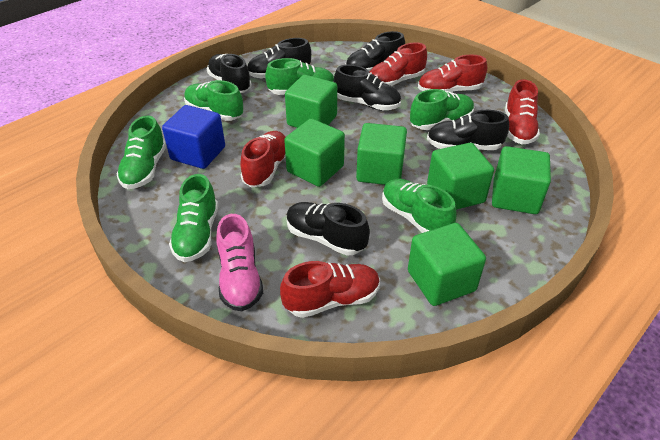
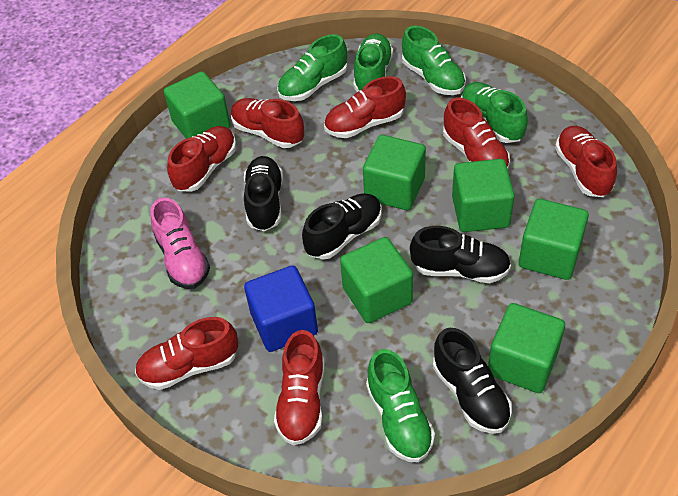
black shoe: [207,54,252,93] [248,38,311,79] [286,202,370,256] [334,65,401,110] [346,31,405,72] [427,110,509,150] = 6 -> [244,156,283,231] [302,193,382,260] [410,226,511,283] [433,328,512,434] = 4
green shoe: [117,115,166,189] [169,174,218,262] [184,80,244,121] [265,58,334,95] [382,179,457,233] [410,89,474,130] = 6 -> [277,34,347,101] [353,33,393,92] [366,349,435,462] [402,26,466,95] [461,82,528,143] = 5
red shoe: [240,131,286,188] [280,261,380,318] [370,42,427,86] [418,55,487,92] [505,79,540,144] = 5 -> [135,317,238,390] [167,126,236,192] [231,98,304,148] [274,330,325,445] [324,76,406,138] [443,98,510,169] [555,126,617,197] = 7

